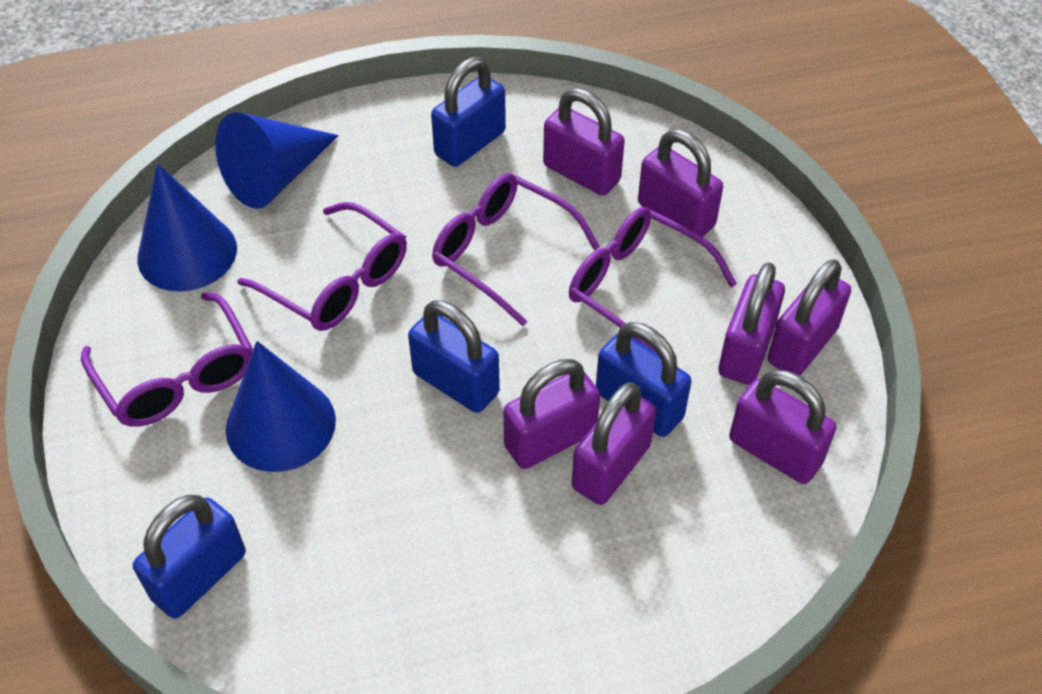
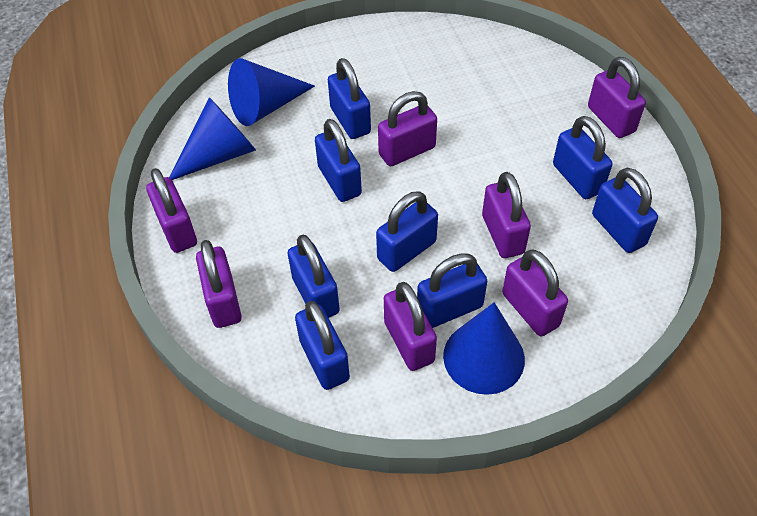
blue padlock: [133,495,246,619] [408,300,500,413] [431,57,506,167] [596,322,691,437] = 4 -> [288,235,340,318] [295,301,350,390] [315,119,362,202] [328,58,371,139] [376,191,438,272] [417,253,487,328] [553,116,612,199] [592,168,658,253] = 8
purple glasses: [81,292,253,427] [237,202,407,331] [432,173,600,326] [569,207,737,353] = 4 -> none = 0

